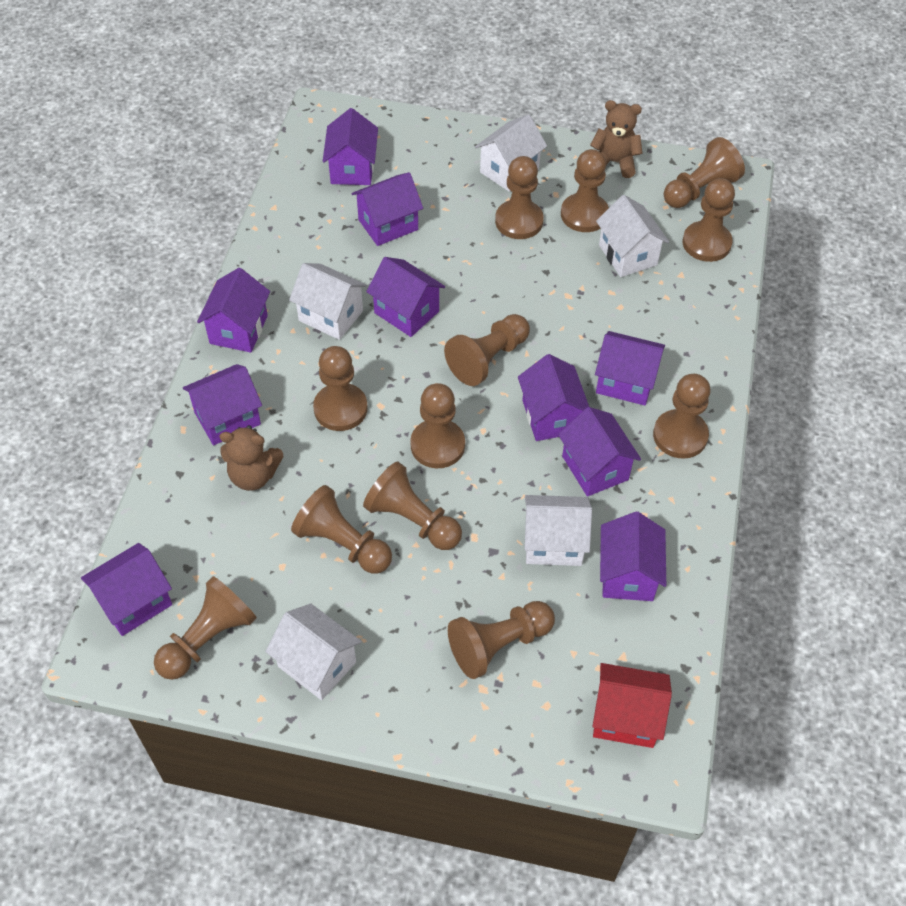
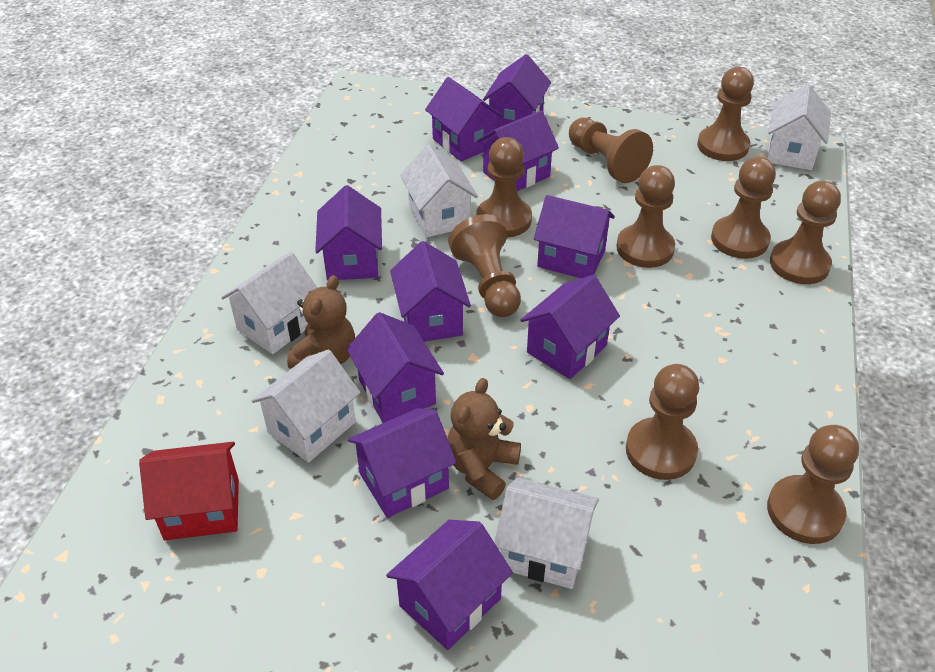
brown pawn: [154,576,257,680] [291,485,392,574] [313,346,368,431] [363,461,462,550] [410,383,465,468] [444,314,530,386] [448,601,555,679] [495,156,544,239] [561,149,609,232] [653,374,711,459] [664,137,745,208] [682,178,735,262] = 12 -> [448,214,521,317] [477,137,532,238] [569,118,653,183] [616,165,675,268] [626,364,699,480] [697,67,754,161] [711,157,776,259] [767,425,859,544] [770,181,841,284] = 9

